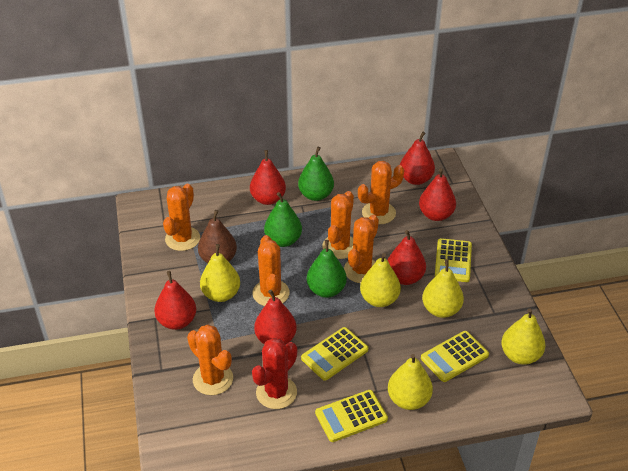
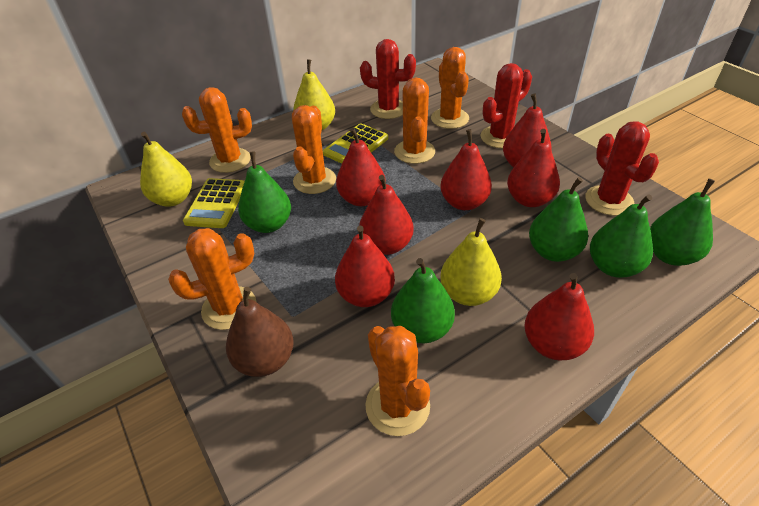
green pear: [264,192,302,247] [298,146,334,201] [307,240,347,298] = 3 -> [238,152,291,233] [391,258,455,343] [529,177,588,262] [590,194,653,278] [650,179,715,266] = 5
red cactus: [252,338,297,409] = 1 -> [360,39,416,119] [480,63,532,148] [585,122,659,216] = 3
red pear: [154,271,196,330] [250,150,286,205] [254,290,297,345] [388,230,426,285] [400,132,435,185] [419,168,456,221] = 6 -> [335,226,395,307] [336,128,386,206] [359,175,414,255] [441,129,492,210] [503,93,552,168] [507,129,560,207] [524,273,594,360] = 7
yellow calculator: [301,327,368,381] [315,390,388,442] [421,331,489,382] [435,238,472,282] = 4 -> [183,178,245,228] [323,124,388,164] = 2
yellow pear: [200,244,240,302] [360,253,401,307] [388,354,433,410] [422,259,464,318] [501,308,545,365] = 5 -> [140,132,192,207] [293,59,335,130] [440,218,502,306] = 3

